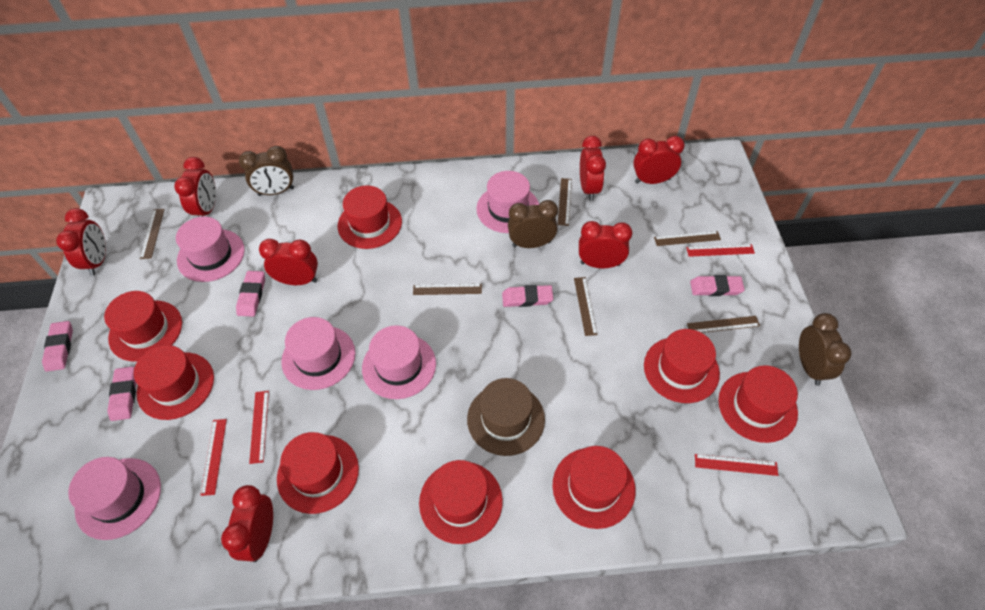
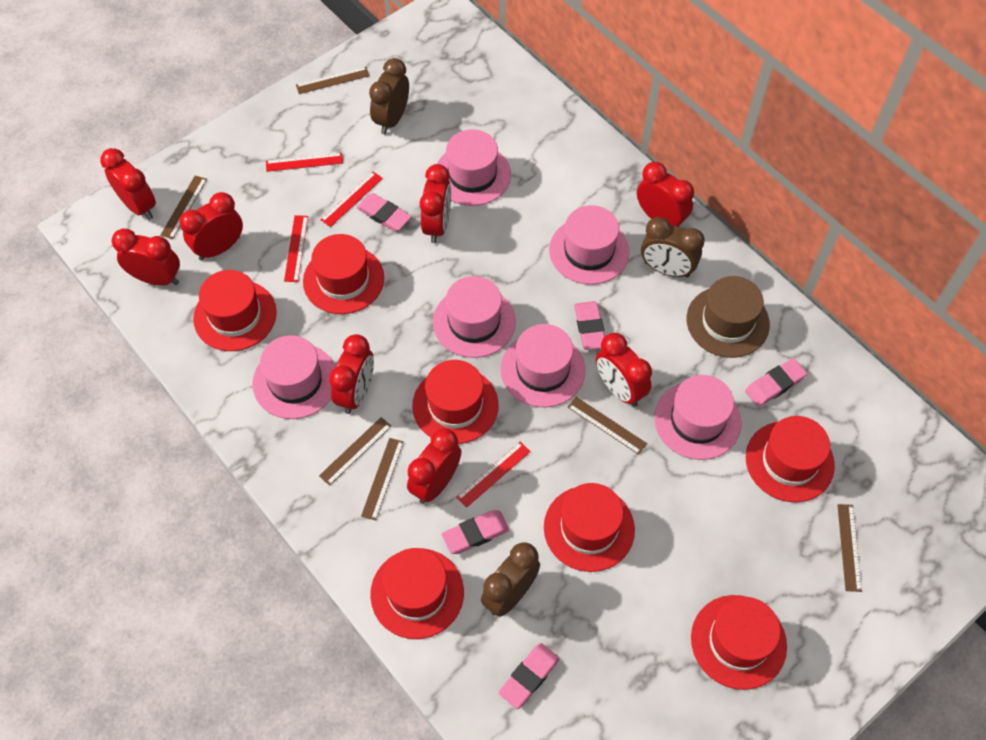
pink hat: [68,457,161,540] [176,217,245,282] [281,317,355,390] [362,325,436,399] [476,171,539,233] = 5 -> [252,335,336,419] [433,276,516,358] [437,129,511,206] [501,324,585,407] [549,205,629,285] [654,375,741,460] = 6
red clock: [56,208,106,276] [174,157,216,217] [221,485,273,562] [259,239,318,285] [579,221,632,268] [580,136,606,201] [633,136,685,184] = 7 -> [100,148,156,220] [112,229,180,286] [179,192,243,261] [329,334,374,414] [407,428,461,504] [419,164,451,243] [596,333,652,407] [637,162,694,227] = 8
red hat: [104,291,182,362] [134,345,214,420] [277,432,359,514] [338,185,402,249] [419,460,503,544] [552,446,636,529] [644,329,720,403] [718,365,798,443] = 8 -> [193,270,277,351] [303,234,384,314] [370,548,464,639] [412,360,499,444] [544,483,635,572] [691,595,787,690] [746,416,835,502] = 7

